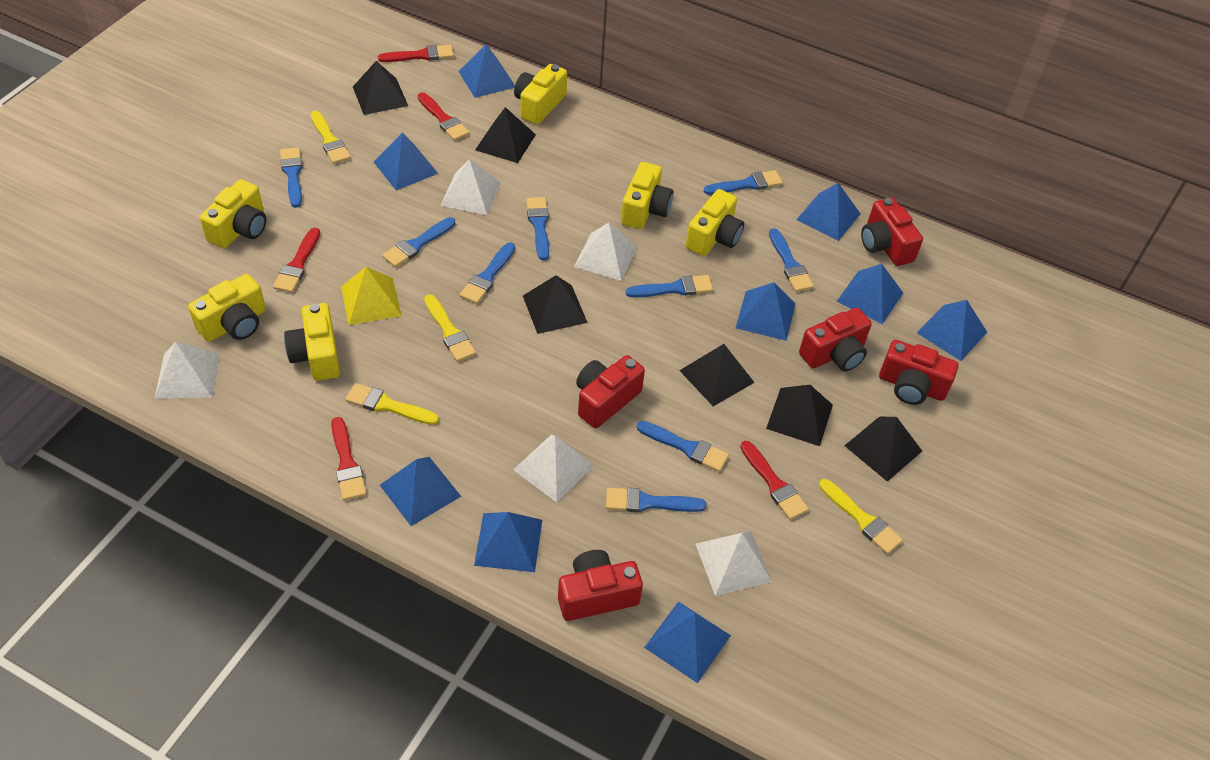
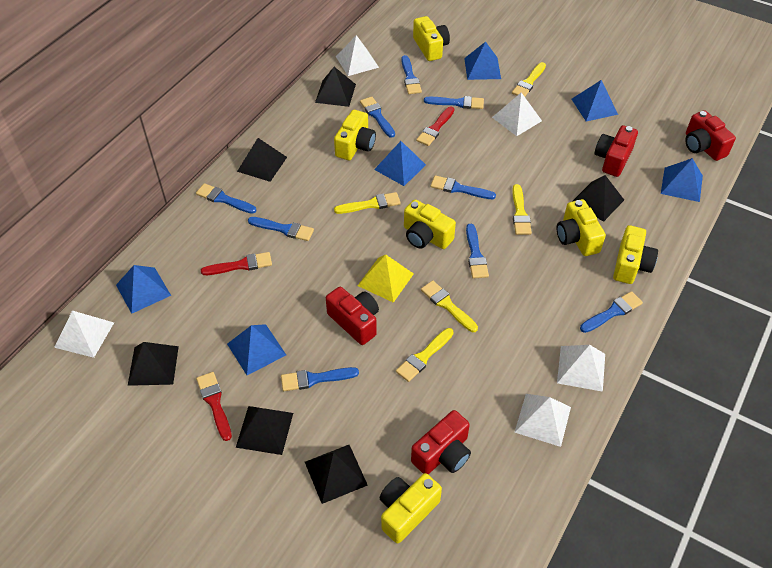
blue pyramid: [374,133,438,190] [380,457,461,526] [458,44,515,98] [474,512,542,572] [644,602,731,683] [736,282,796,341] [796,183,860,241] [837,264,903,324] [917,300,987,361] = 9 -> [116,265,171,314] [227,324,286,375] [374,141,426,186] [464,42,501,80] [571,80,618,121] [661,158,703,202] = 6
red brush: [273,228,320,293] [331,417,367,500] [378,45,454,62] [418,92,470,141] [740,441,809,520] = 5 -> [196,372,232,441] [201,252,272,275] [416,106,454,146] = 3
red camera: [558,550,643,621] [576,355,645,428] [799,308,872,371] [861,198,923,266] [879,340,959,405] = 5 -> [326,287,379,345] [411,410,471,474] [595,125,638,177] [685,110,736,161] = 4
yellow brush: [310,111,351,164] [345,383,439,425] [424,294,476,362] [819,479,903,554] = 4 -> [334,192,401,214] [396,328,454,382] [421,280,478,332] [512,62,546,97] [512,184,532,235] = 5

